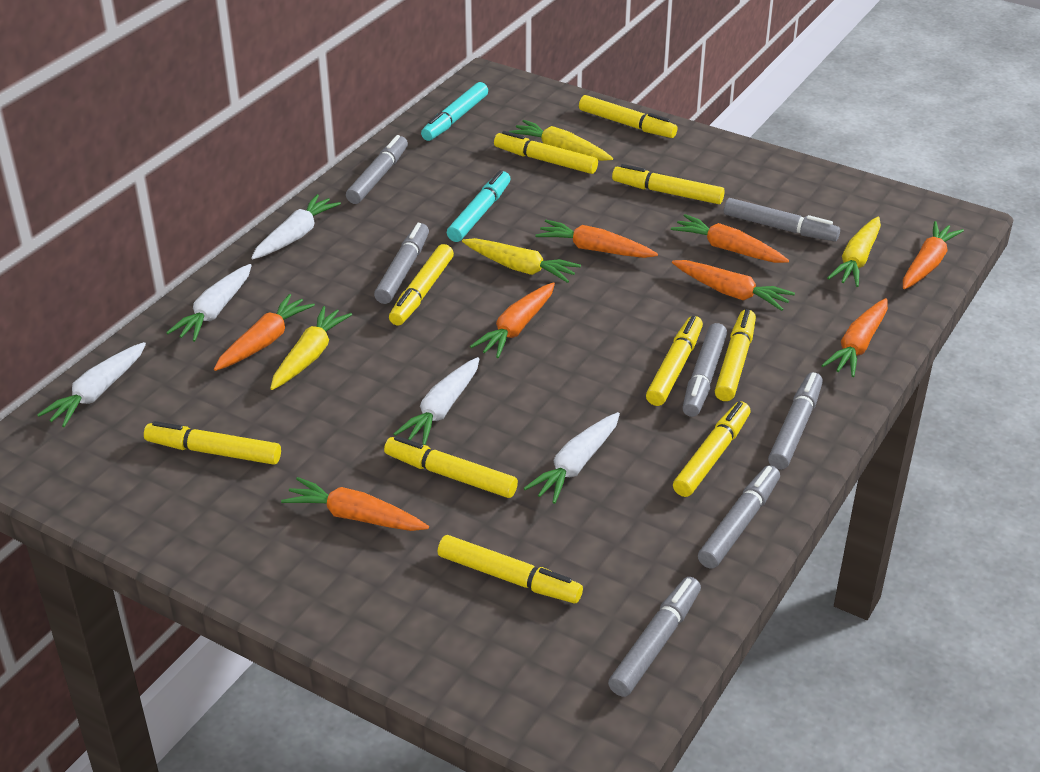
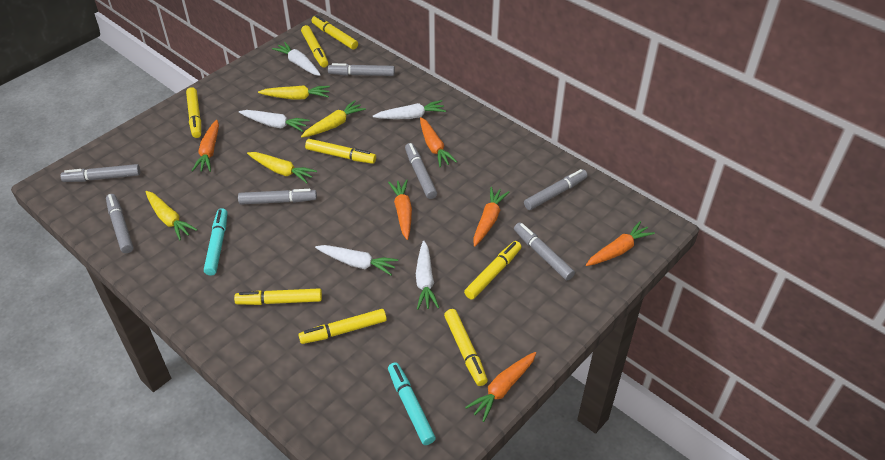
orange carrot: [214,294,315,371] [281,477,429,531] [470,282,555,358] [535,220,658,258] [671,214,789,263] [672,260,795,311] [821,298,888,377] [903,221,964,289] = 8 -> [192,120,219,172] [388,179,412,240] [420,117,457,167] [465,352,536,422] [473,187,509,246] [586,221,655,266] = 6
yellow marker: [144,421,281,465] [384,436,518,498] [389,244,454,326] [438,535,583,603] [494,131,598,174] [579,95,677,138] [612,164,725,204] [646,316,703,406] [673,401,750,497] [715,309,756,401] = 10 -> [186,87,201,138] [234,288,322,305] [299,309,387,344] [301,25,328,67] [305,139,376,164] [311,15,358,50] [444,309,488,386] [464,241,521,300] = 8

